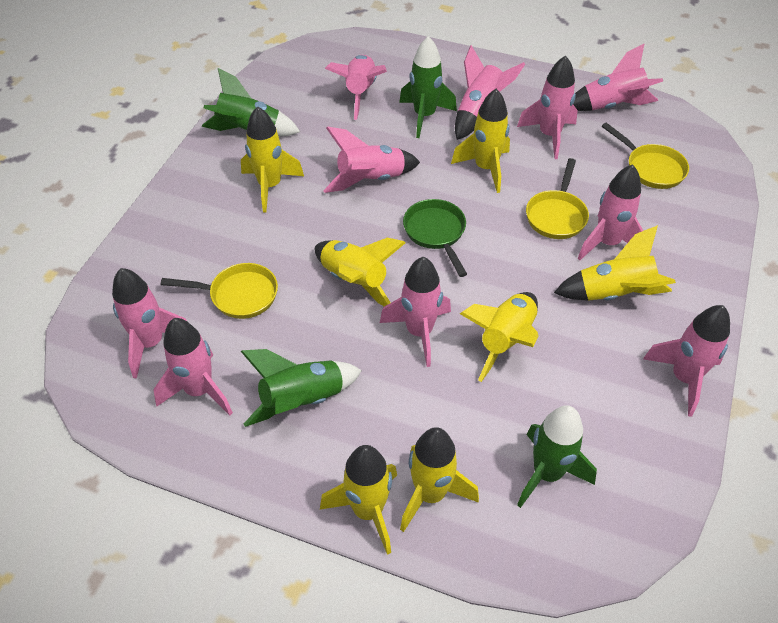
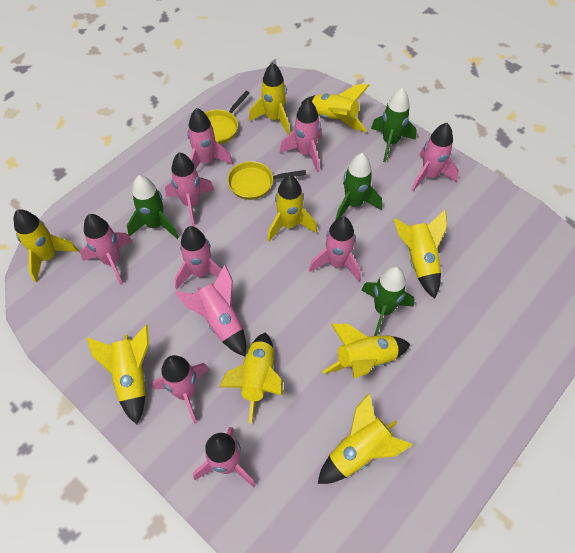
green pan: [403,199,467,277] = 1 -> none = 0
yellow pan: [161,263,278,319] [526,158,589,239] [602,123,689,189] = 3 -> [205,91,250,144] [228,161,306,200] = 2
yellow rocket: [241,106,304,213] [315,238,406,307] [320,445,397,555] [400,427,479,532] [451,89,510,193] [460,292,539,382] [554,225,676,301] = 7 -> [14,209,78,282] [87,325,149,424] [219,332,283,424] [249,63,290,135] [267,175,317,241] [301,84,369,132] [318,393,412,484] [322,324,411,378] [394,210,447,299] = 9

